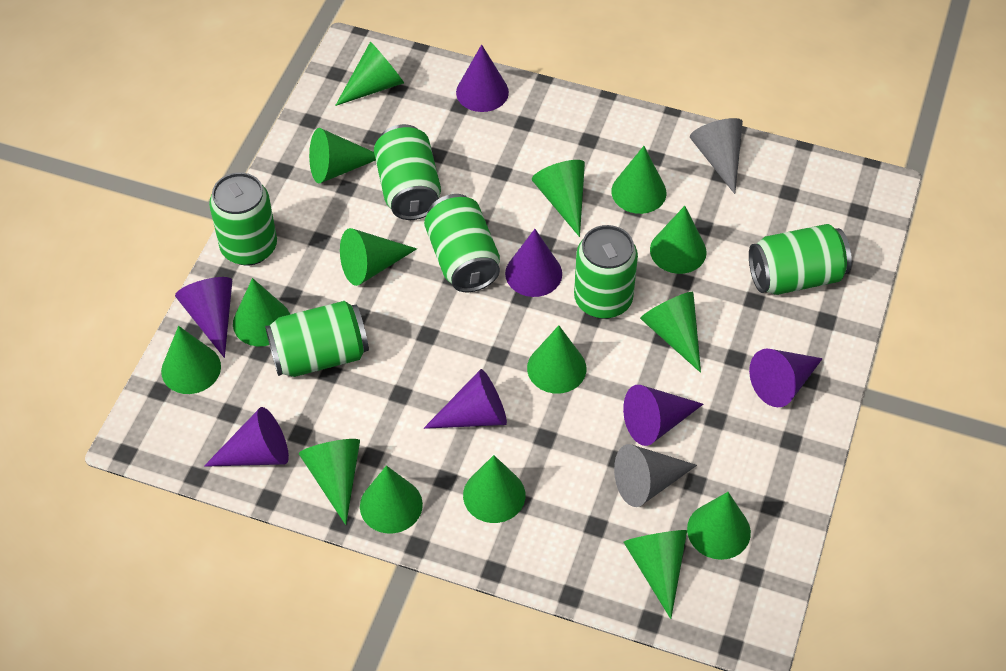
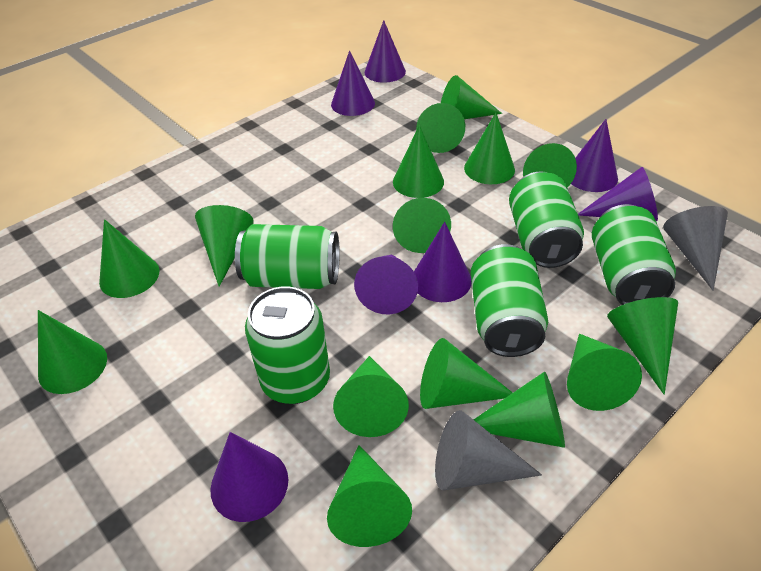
green can: [209,172,277,266] [265,301,369,377] [374,124,441,220] [424,194,500,292] [574,225,638,319] [749,224,852,295] = 6 -> [235,224,340,289] [245,286,330,404] [471,244,548,357] [509,171,584,268] [592,204,676,305] = 5

